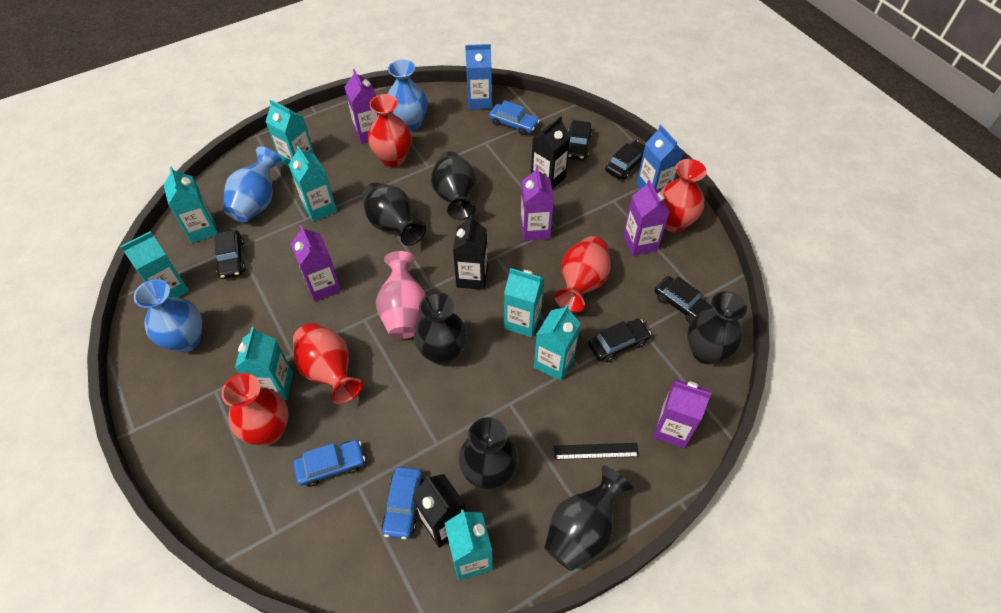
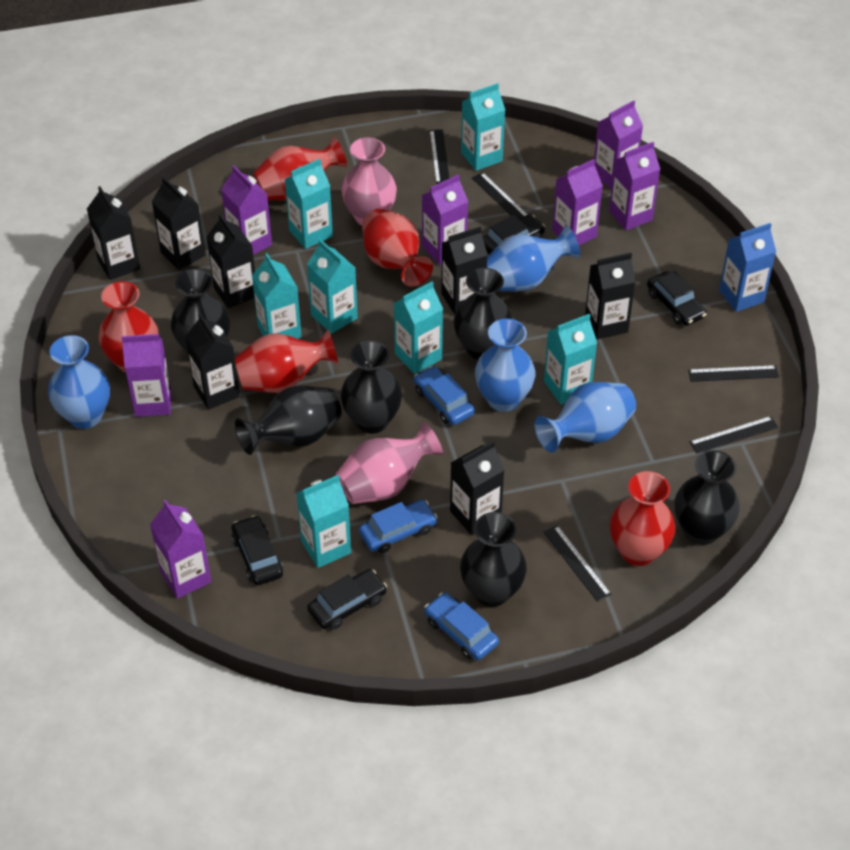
black car: [214,230,245,279] [568,120,592,160] [588,319,651,362] [605,140,645,179] [654,276,712,323] = 5 -> [232,515,283,585] [307,569,387,630] [483,214,545,254] [647,271,707,326] = 4
black carton: [412,474,466,548] [453,215,488,290] [531,116,571,190] = 3 -> [87,186,140,280] [152,177,206,270] [185,313,240,410] [207,214,255,308] [441,227,487,315] [450,441,504,535] [585,253,636,339] = 7
black ruler: [554,443,639,460] = 1 -> [429,129,450,184] [472,173,528,219] [544,525,611,602] [688,365,779,382] [690,416,778,454] = 5
blue carton: [465,44,492,110] [636,125,684,192] = 2 -> [719,223,776,312] = 1
blue vase: [134,279,202,353] [223,147,282,222] [387,59,428,132] = 3 -> [48,335,110,429] [475,319,536,412] [487,225,580,292] [535,382,636,452] = 4
pink vase: [376,251,426,339] = 1 -> [335,422,443,504] [341,137,397,226] = 2
purple carton: [291,225,341,302] [345,69,378,144] [521,166,554,241] [623,180,669,256] [653,379,712,448] = 5 -> [121,334,171,417] [150,499,211,599] [221,166,272,255] [422,174,468,265] [552,159,603,245] [594,100,643,189] [609,142,660,230] = 7
turquoise carton: [120,231,189,297] [164,167,218,243] [235,327,293,400] [265,99,315,167] [289,145,337,222] [445,510,493,580] [504,268,545,337] [534,304,581,381] = 8 -> [252,253,302,339] [284,159,333,249] [296,475,351,568] [307,239,358,334] [394,281,443,374] [461,83,505,171] [544,314,597,405] = 7

